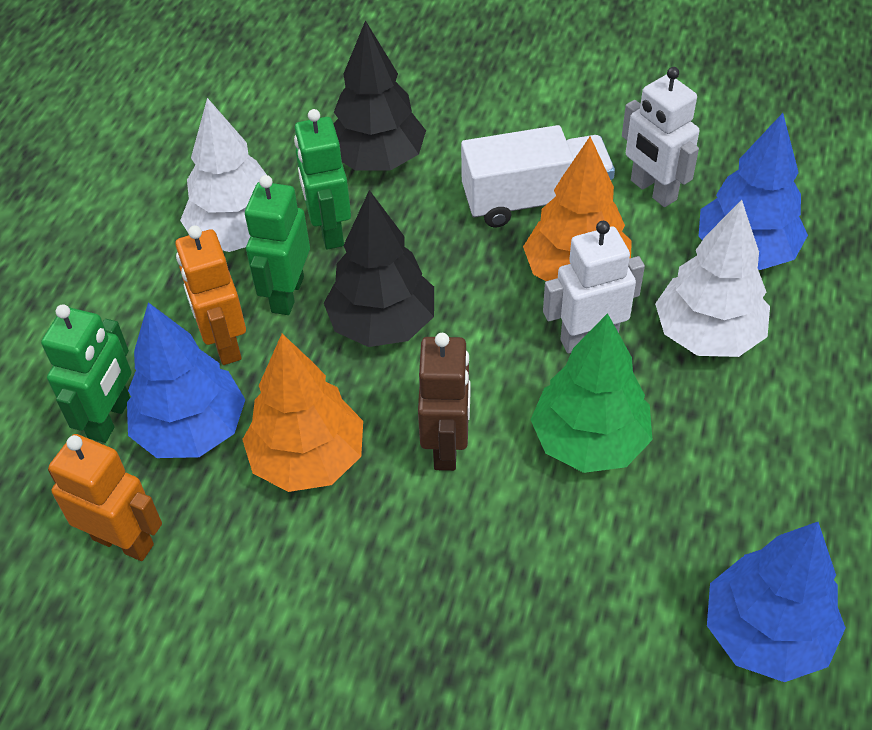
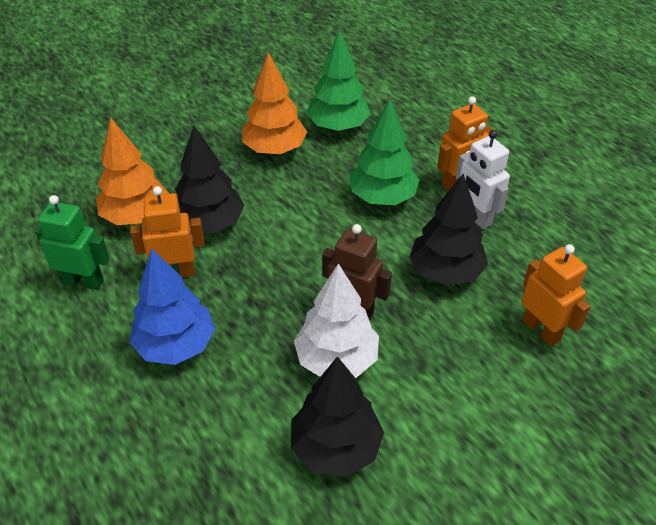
black tree: [324,190,434,347] [333,20,426,170] = 2 -> [175,126,245,233] [291,356,384,477] [409,174,488,286] = 3
blue tree: [127,302,246,458] [699,113,808,270] [707,522,846,682] = 3 -> [129,249,215,365] = 1
green robot: [41,304,131,443] [245,175,310,315] [294,109,351,250] = 3 -> [35,195,110,290] = 1
green tree: [531,313,652,473] = 1 -> [306,30,370,131] [349,100,419,205] = 2
orange robot: [48,434,162,561] [175,225,246,365] = 2 -> [130,186,205,277] [437,96,494,191] [521,244,591,347] = 3
white robot: [543,221,645,354] [622,67,699,207] = 2 -> [456,130,510,229] = 1
white tree: [180,98,267,252] [655,200,770,357] = 2 -> [294,263,379,378] = 1
white truck: [461,125,615,227] = 1 -> none = 0

